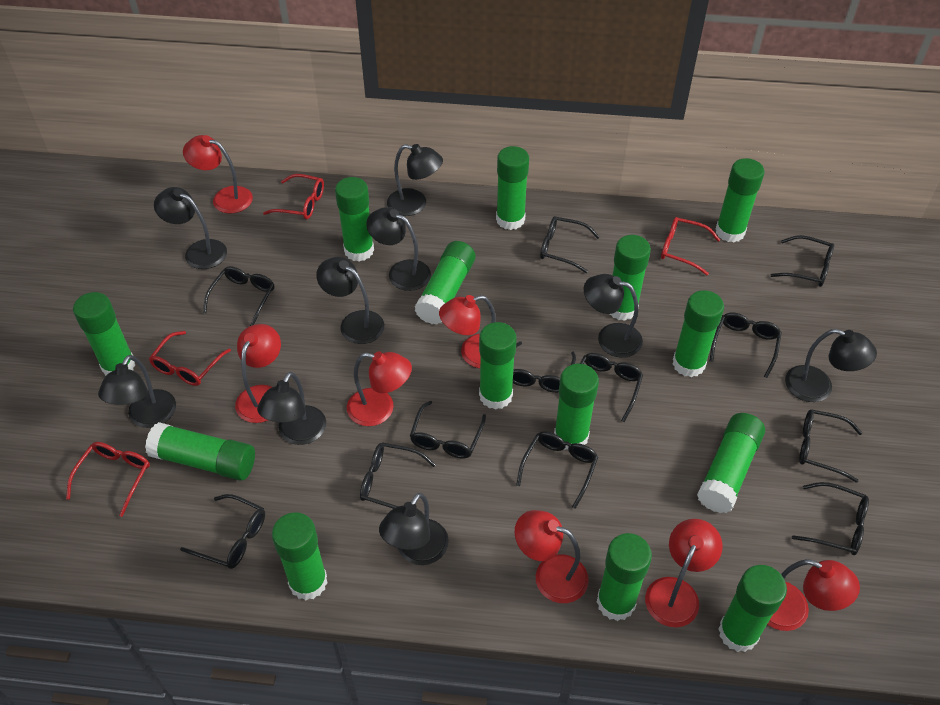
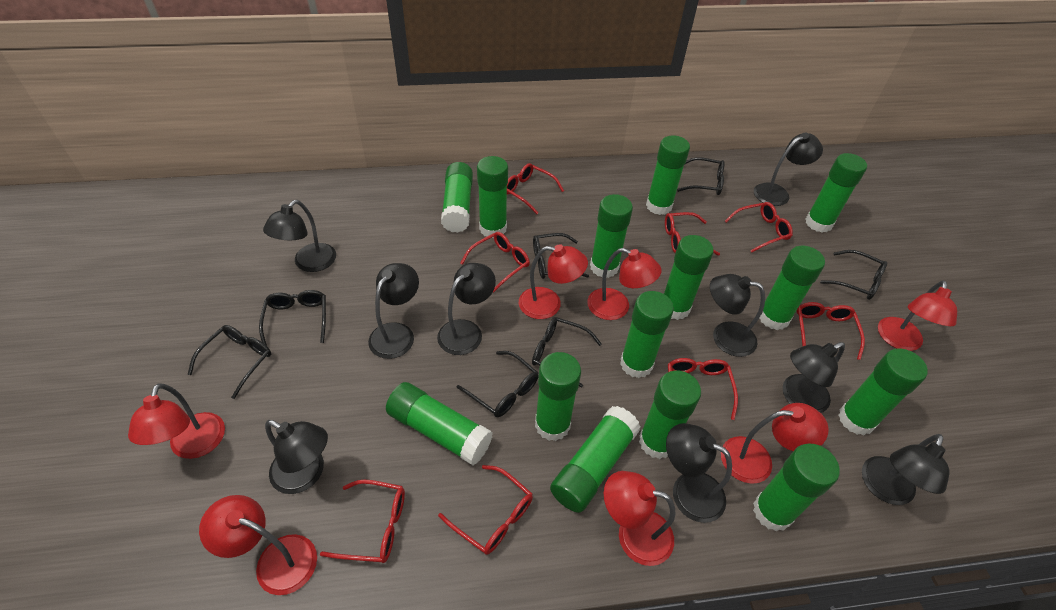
black glasses: [180,494,265,569] [203,266,274,326] [360,442,436,509] [410,401,486,459] [513,341,576,393] [516,431,598,509] [540,216,600,273] [580,353,643,422] [710,313,782,378] [771,235,834,287] [792,482,869,555] [799,409,862,483] = 12 -> [188,325,271,399] [259,290,326,346] [457,351,539,417] [532,317,602,388] [533,233,589,279] [677,157,725,195] [820,250,887,300] = 7
red glasses: [66,442,150,517] [149,331,231,386] [263,174,324,219] [661,217,720,276] = 4 -> [320,480,405,563] [438,465,533,555] [460,232,530,293] [507,163,564,214] [665,212,720,256] [668,358,738,420] [725,202,793,253] [797,302,865,360] = 8

